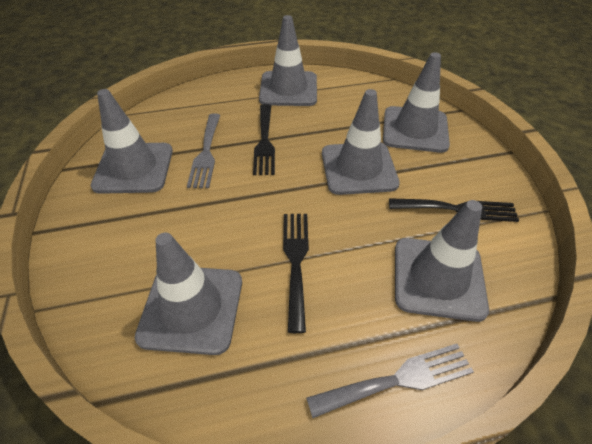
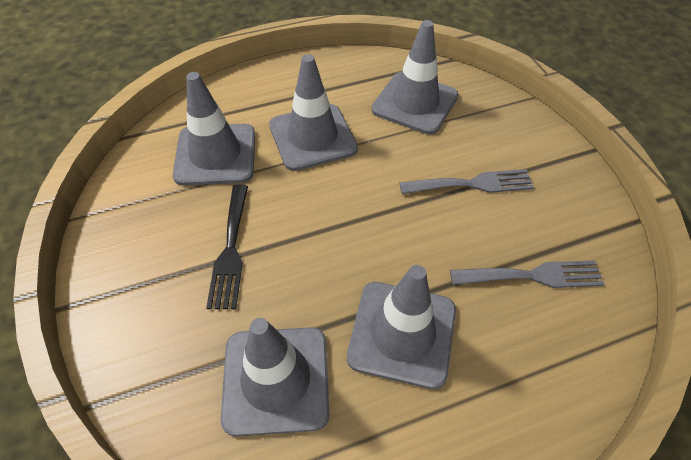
black fork: [253,104,275,175] [283,214,309,333] [389,198,519,222] = 3 -> [206,184,248,309] = 1
grey traffic cone: [91,89,173,194] [135,233,242,355] [259,15,317,106] [322,89,400,195] [383,52,450,153] [395,200,489,322] = 6 -> [173,72,255,186] [221,318,329,436] [269,54,358,171] [347,265,456,389] [372,20,458,135] = 5

